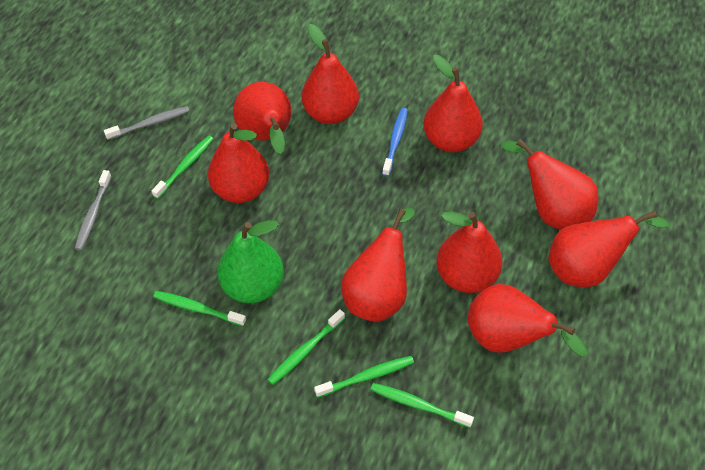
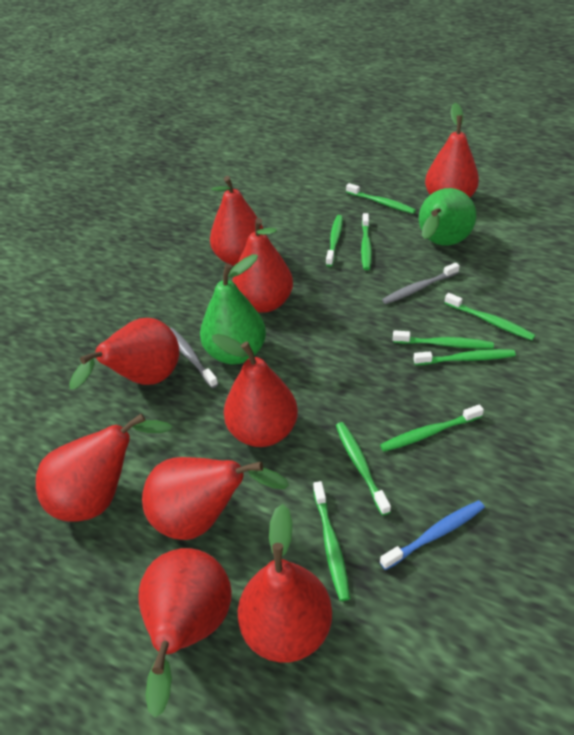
green pear: [218,220,284,303] = 1 -> [200,254,266,365] [419,188,476,246] = 2
green toothbrush: [152,135,213,199] [153,291,246,326] [267,309,345,385] [314,356,414,398] [371,383,474,428] = 5 -> [313,481,350,601] [326,215,343,267] [336,422,391,516] [346,183,416,214] [361,213,372,270] [380,405,484,452] [393,330,494,349] [413,349,516,365] [444,293,535,340] = 9

